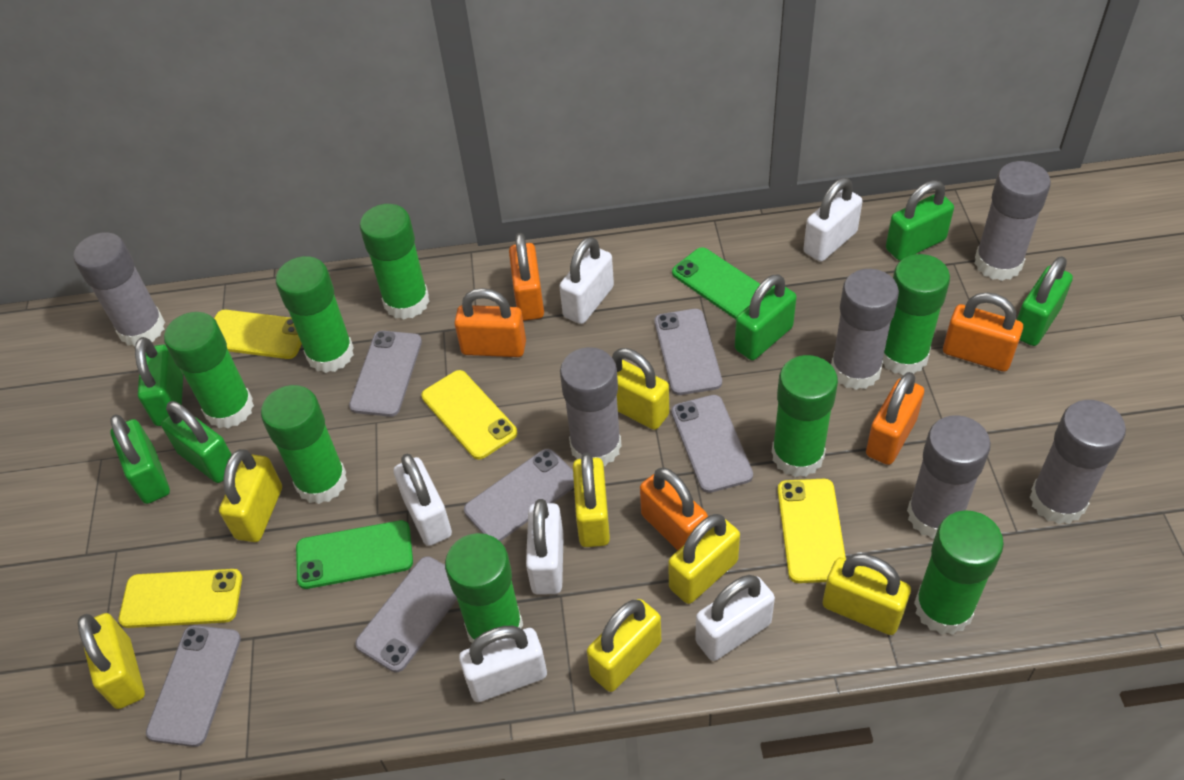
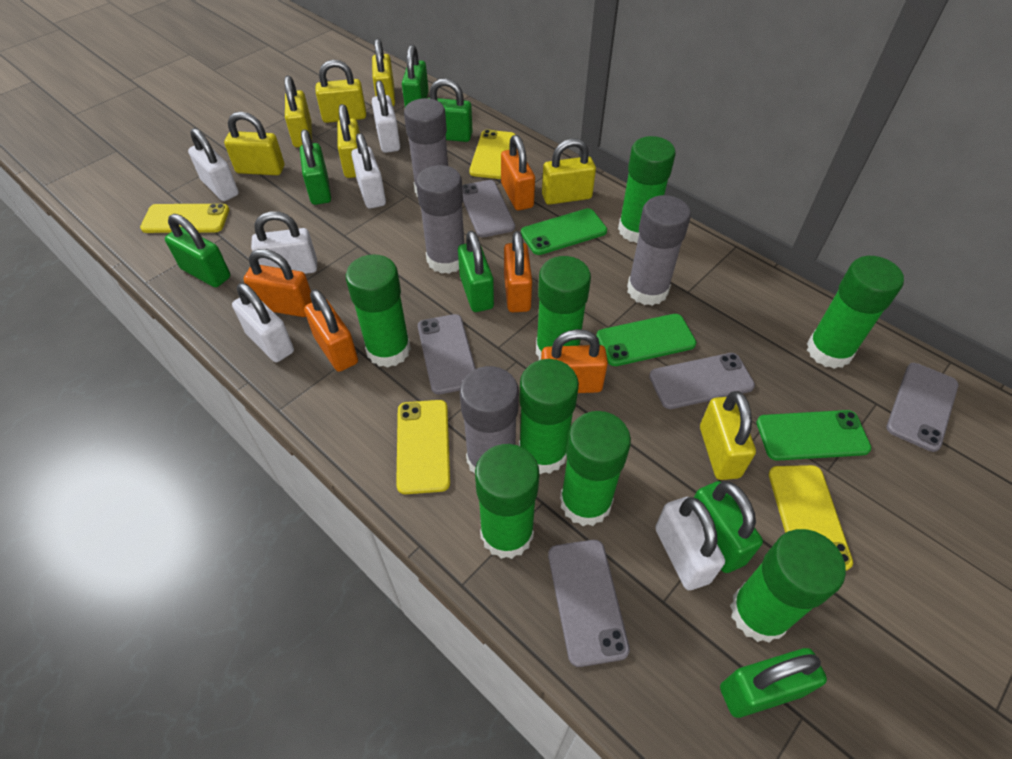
green padlock: [110,414,170,504] [135,337,183,426] [161,401,232,483] [735,274,797,360] [886,180,954,261] [1017,256,1073,346] = 6 -> [165,214,230,288] [300,129,331,205] [402,45,429,107] [429,78,473,142] [458,231,494,312] [694,481,763,573] [720,648,827,718] = 7
green phone: [296,520,413,589] [672,247,760,319] = 2 -> [521,208,607,255] [596,314,696,366] [757,410,871,461] = 3
grey glue stick: [73,232,165,346] [560,347,622,466] [831,269,899,390] [907,415,991,539] [974,161,1051,281] [1029,400,1126,524] = 6 -> [404,98,448,197] [416,165,464,274] [460,366,519,473] [627,195,691,306] = 4
grey phone: [146,625,241,747] [349,331,422,417] [355,556,457,672] [464,449,574,541] [654,309,722,395] [671,395,753,493] = 6 -> [418,314,476,395] [462,180,515,237] [548,540,630,667] [649,353,755,409] [887,363,958,452] = 5

